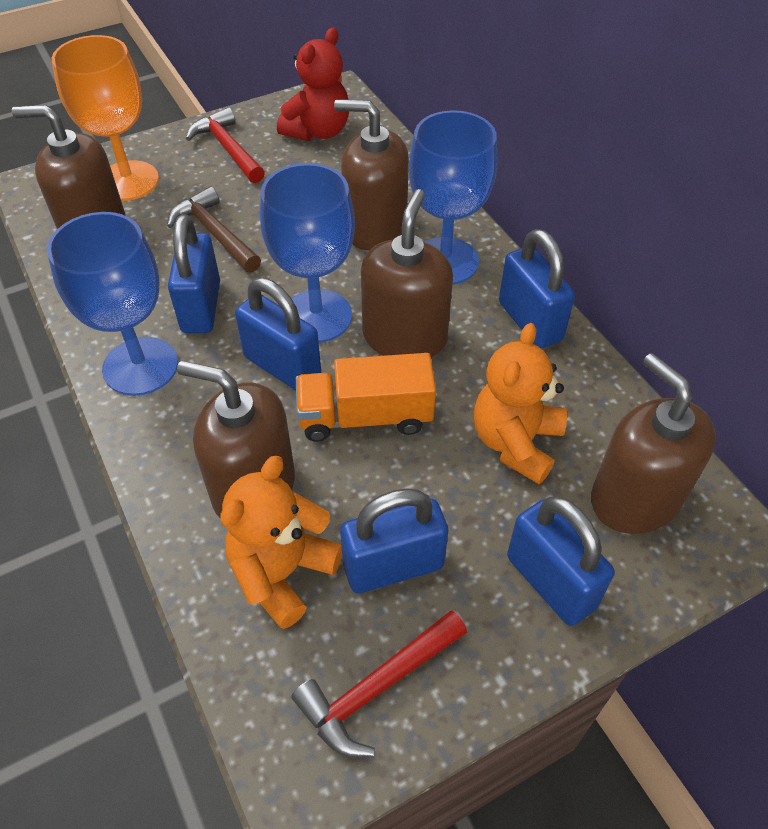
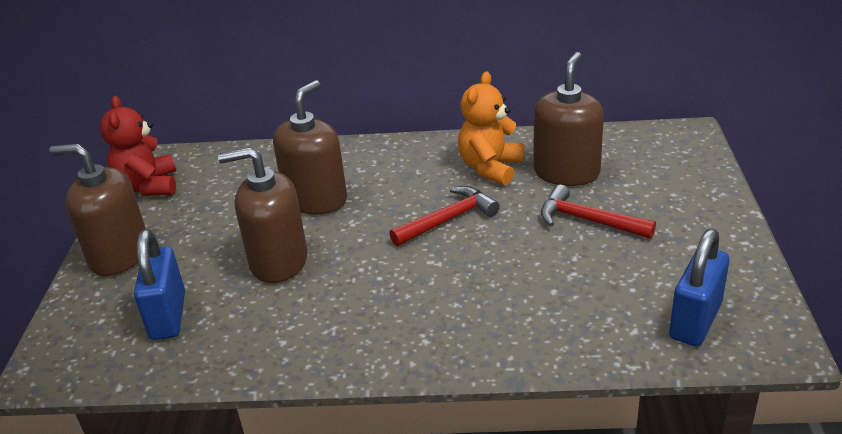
blue goblet: [47,212,178,396] [260,163,355,343] [409,110,497,285] = 3 -> none = 0
blue padlock: [168,214,220,333] [235,278,321,391] [340,488,448,593] [499,229,575,349] [507,496,615,626] = 5 -> [134,229,185,340] [669,229,730,346] = 2
brown hammer: [167,186,261,273] = 1 -> none = 0
brown soap dispenser: [12,105,126,229] [177,361,295,517] [334,99,409,251] [361,189,453,357] [591,353,716,534] = 5 -> [50,144,146,276] [218,147,307,283] [273,80,347,215] [533,52,604,186] = 4
orange goblet: [52,35,159,201] = 1 -> none = 0
orange teddy bear: [220,456,342,629] [474,323,567,484] = 2 -> [458,71,524,185] = 1
orange truck: [296,353,436,442] = 1 -> none = 0

